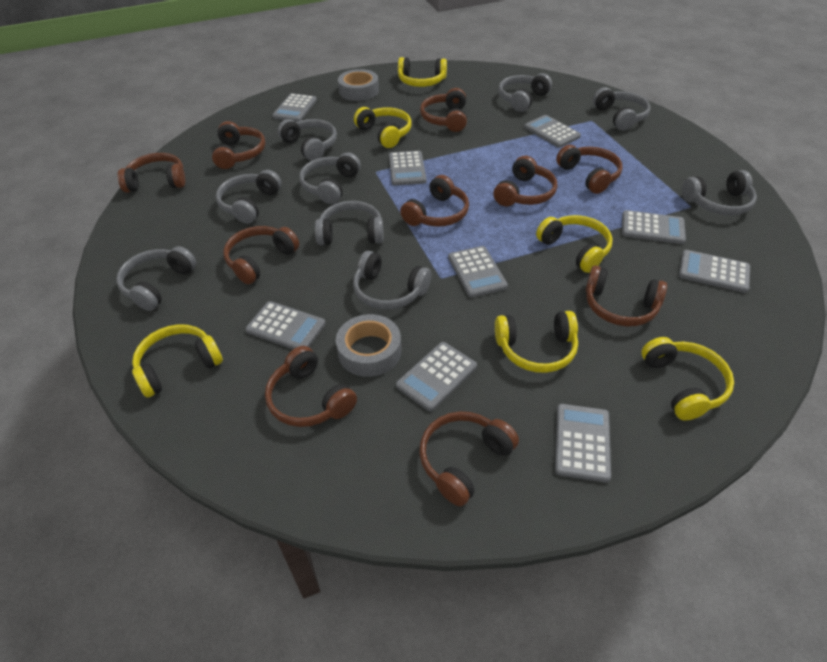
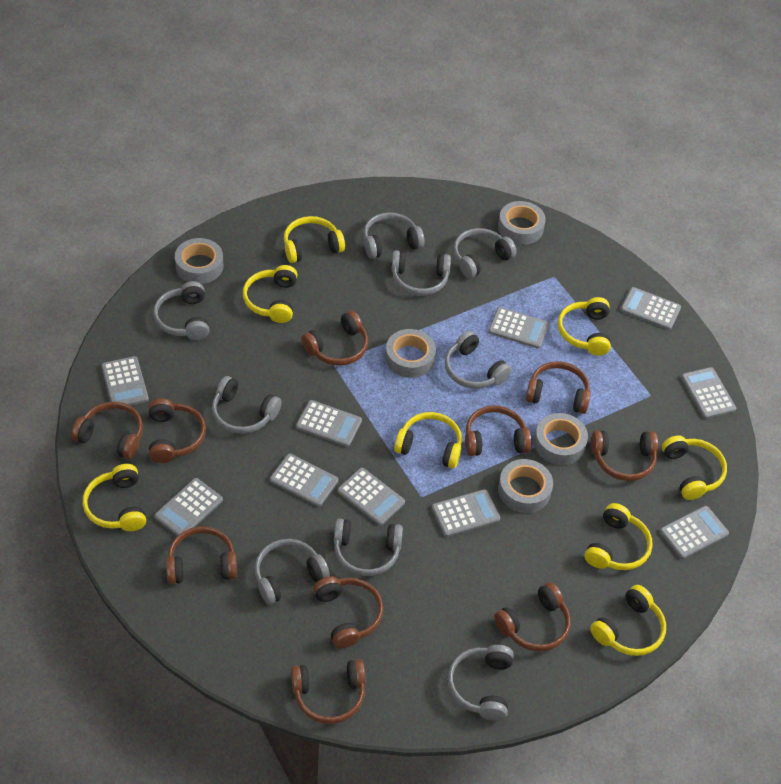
grey calculator: [246,301,326,349] [272,93,317,122] [389,151,426,186] [396,342,477,411] [448,246,508,298] [524,115,581,148] [555,404,611,483] [622,210,686,244] [679,250,750,293] = 9 -> [101,356,149,406] [154,478,223,536] [270,453,338,507] [296,400,362,447] [337,468,405,525] [432,489,500,537] [488,307,549,349] [621,287,681,330] [660,506,729,559] [681,367,736,419] = 10
grey tape: [336,314,401,377] [338,69,379,101] = 2 -> [175,238,224,284] [385,329,436,378] [498,201,546,245] [498,459,553,513] [534,413,588,465] = 5
yellow headphones: [132,324,223,398] [354,107,411,148] [398,57,447,87] [495,311,578,373] [536,215,613,273] [641,337,734,421] = 6 -> [83,464,146,531] [243,265,297,323] [284,216,345,263] [394,412,462,468] [558,297,611,356] [585,503,653,570] [590,585,666,656] [662,435,727,500] = 8

